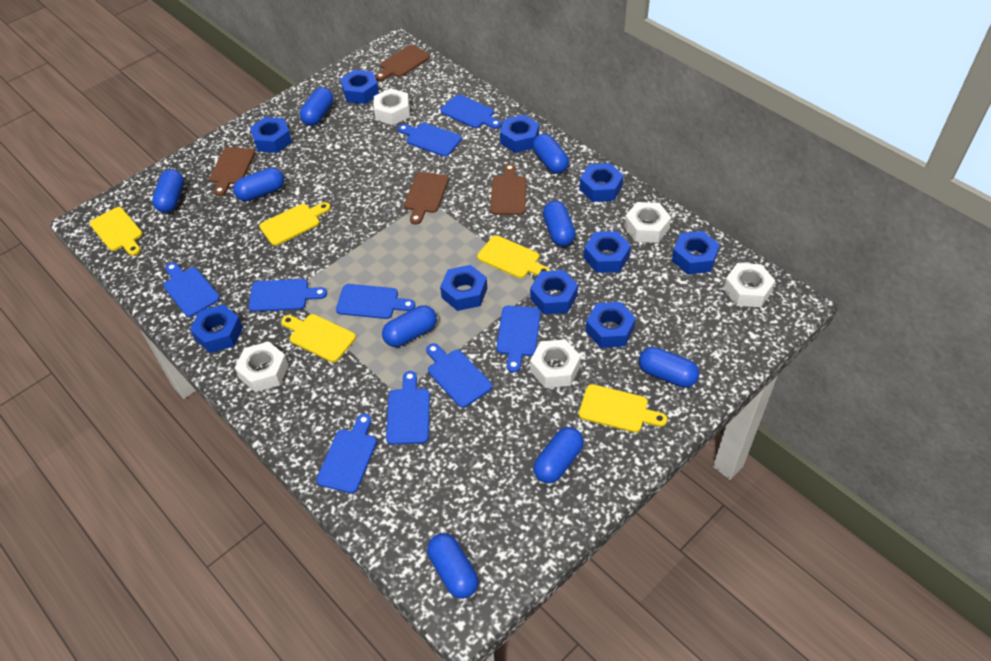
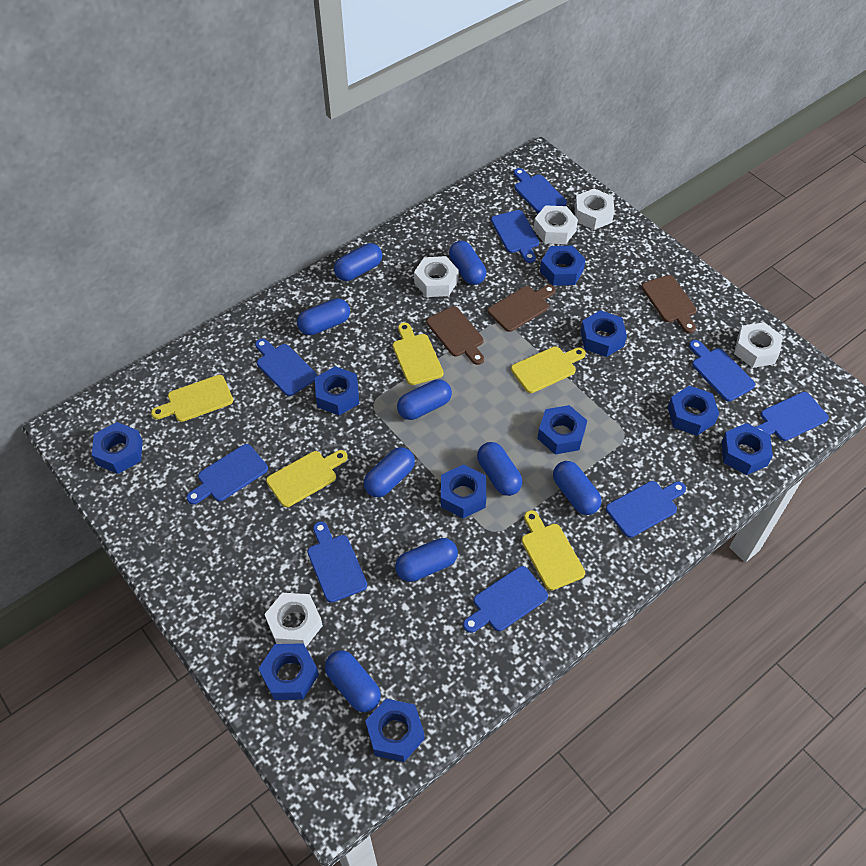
brown cutting board: [209,147,255,196] [375,45,430,81] [404,172,449,225] [490,164,526,215] = 4 -> [426,306,484,365] [488,285,556,332] [641,275,697,333] = 3

